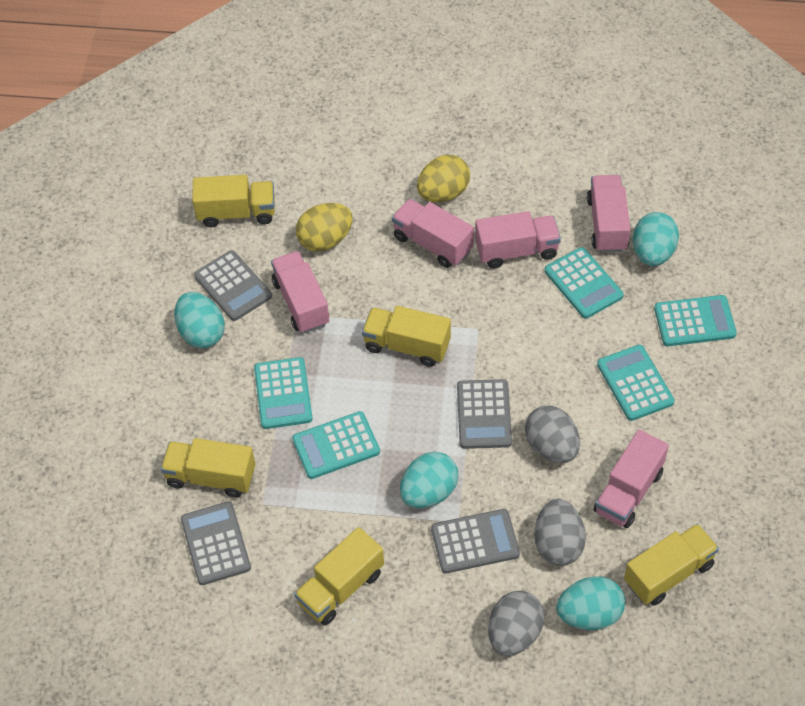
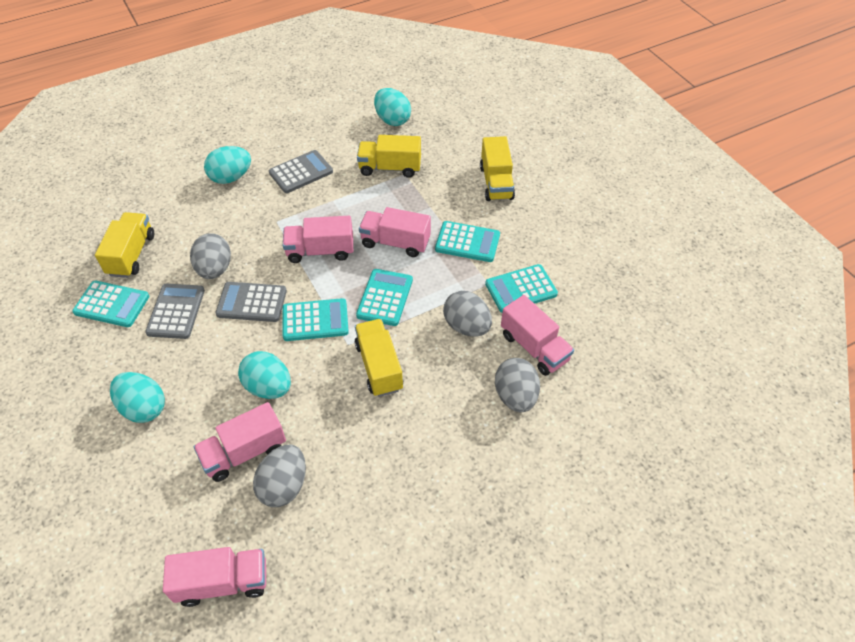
grey calculator: [181,501,251,585] [194,250,272,321] [431,509,520,573] [457,379,512,449] = 4 -> [145,284,205,339] [216,282,287,322] [269,150,333,193] = 3
grey egg: [488,591,544,656] [525,406,580,463] [534,499,586,566] = 3 -> [190,233,231,279] [253,445,306,507] [443,291,492,337] [495,358,540,412] = 4
yellow egg: [296,203,353,252] [417,155,470,202] = 2 -> none = 0
yellow truck: [161,438,255,498] [192,175,275,227] [294,527,384,625] [362,306,451,367] [624,524,719,605] = 5 -> [95,212,154,278] [354,319,403,397] [357,135,421,178] [480,136,515,201] = 4

